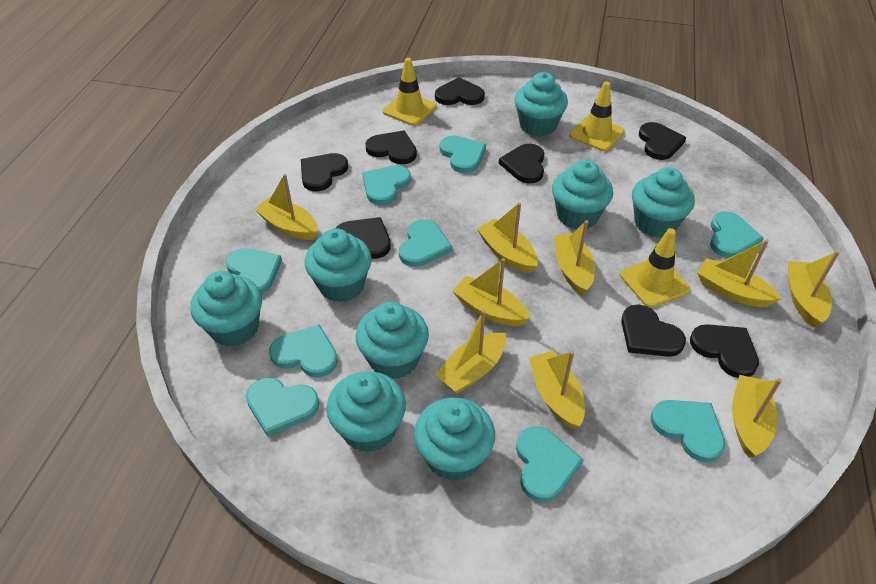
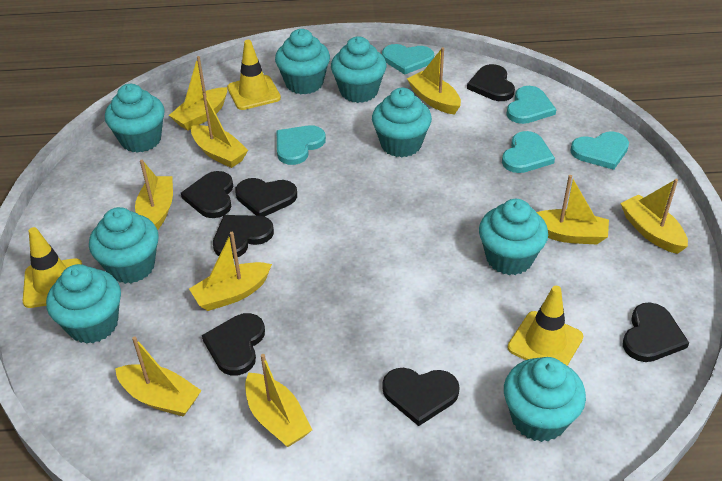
black heart: [301,153,348,191] [336,217,391,259] [365,131,417,164] [435,77,485,105] [499,144,544,183] [621,304,686,357] [639,122,686,160] [690,324,759,378] = 8 -> [181,171,233,218] [202,313,265,376] [213,215,274,259] [235,178,297,217] [382,368,460,426] [467,64,515,101] [623,302,689,362] = 7
turquoise heart: [225,248,282,294] [246,378,320,437] [269,324,338,378] [362,165,411,205] [399,219,452,267] [439,135,486,173] [516,426,584,502] [651,400,725,462] [710,211,764,258] = 9 -> [277,125,326,165] [382,44,434,75] [502,131,555,173] [506,86,556,124] [570,131,629,170] = 5

